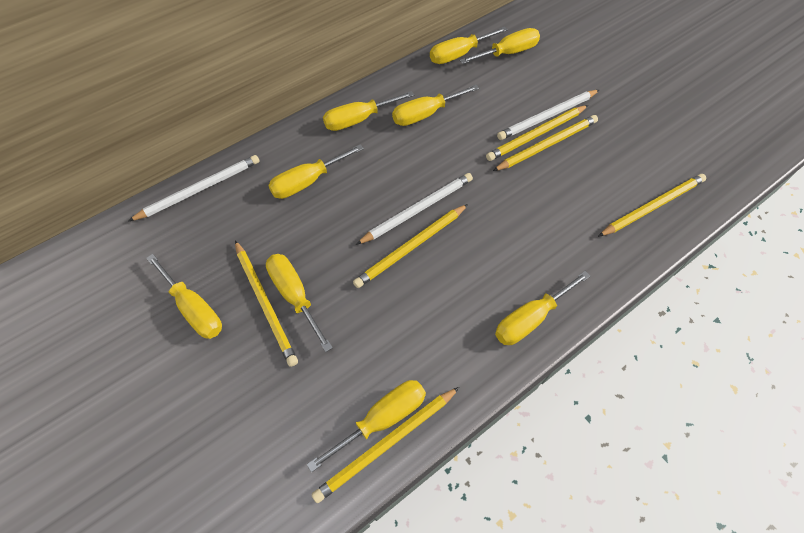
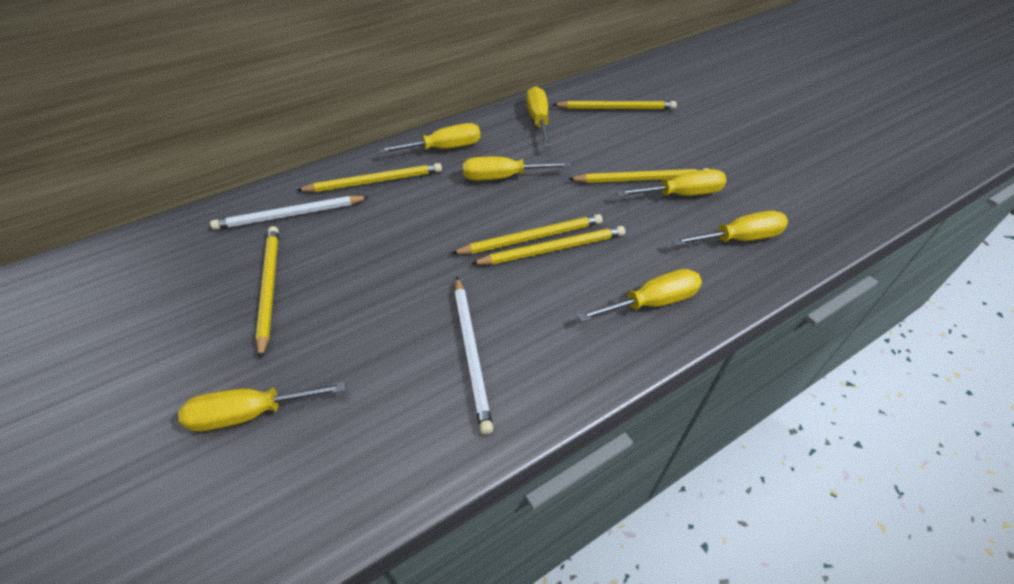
white pencil: [129,155,260,221] [356,173,473,245] [497,90,599,140] = 3 -> [210,196,369,230] [455,277,493,435] = 2
yellow screwdriver: [146,254,222,339] [266,254,333,352] [268,144,364,199] [307,380,426,472] [323,91,414,131] [392,85,479,126] [430,26,508,64] [460,28,540,64] [495,271,590,345] = 9 -> [178,382,346,432] [379,123,480,153] [463,157,571,180] [526,86,552,147] [577,269,702,322] [617,169,727,197] [672,211,788,246] = 7

